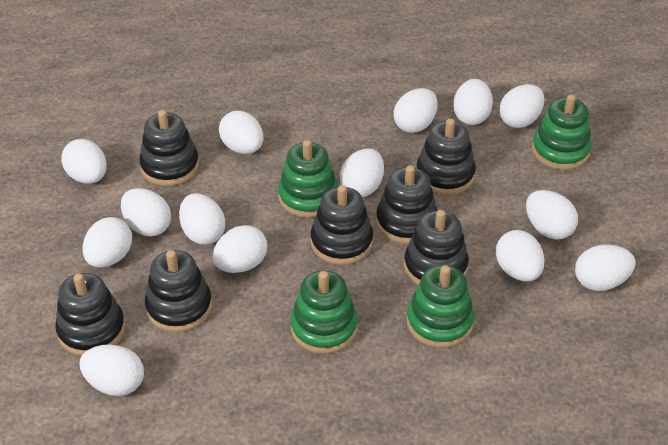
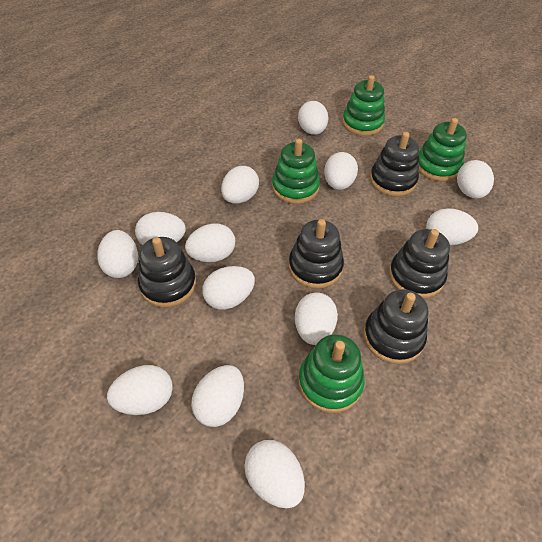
black stacking toy: [55,273,125,356] [139,110,199,186] [145,250,212,332] [310,185,373,265] [376,165,437,244] [404,210,469,285] [416,118,476,195] = 7 -> [138,237,196,308] [289,219,344,289] [364,289,428,364] [370,132,419,196] [389,229,450,298] = 5
white egg: [61,139,107,184] [79,345,144,396] [83,217,132,268] [121,188,171,237] [179,193,225,245] [213,225,267,273] [219,111,263,154] [340,149,384,197] [393,88,438,133] [453,79,493,125] [496,230,544,281] [499,84,544,128] [526,190,578,240] [575,244,636,291] = 14 -> [97,230,138,278] [107,365,173,415] [135,212,186,245] [185,223,235,262] [191,365,244,427] [202,266,255,310] [221,166,259,204] [244,440,305,508] [295,292,338,345] [298,101,328,135] [324,152,358,190] [426,208,478,245] [457,160,494,199] = 13

